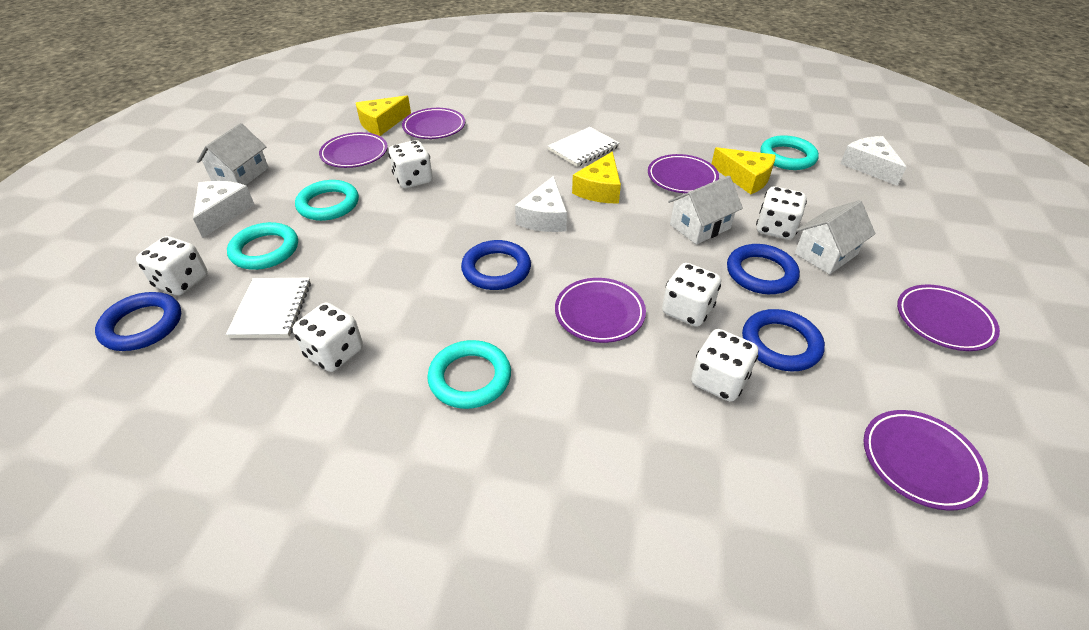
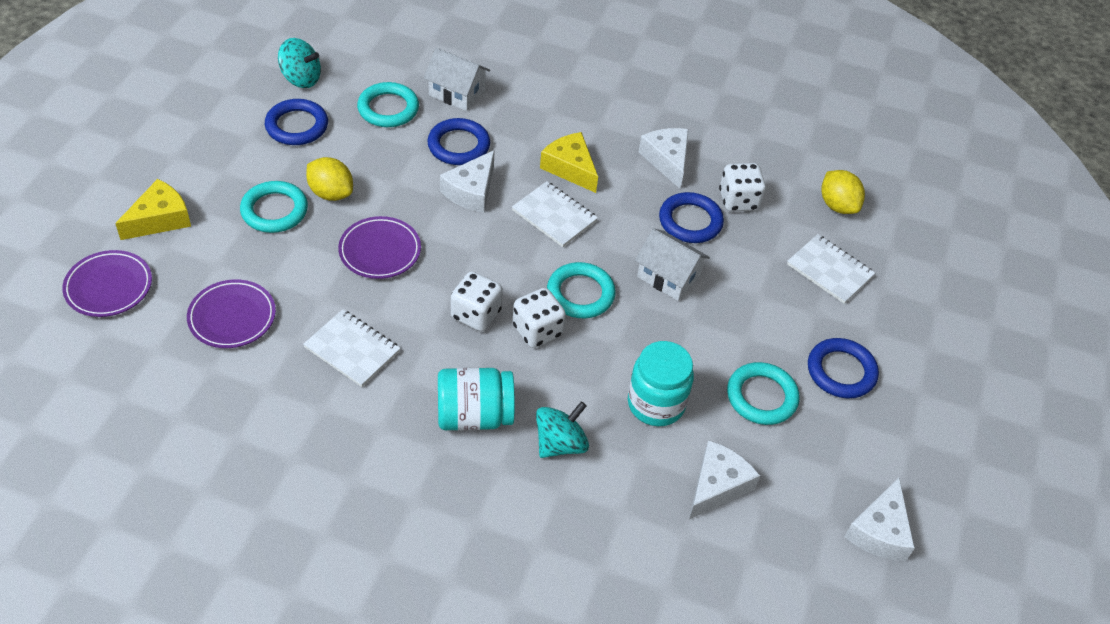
purple plate: [319,132,388,168] [402,108,465,139] [555,278,646,343] [648,154,719,193] [863,410,988,511] [897,285,1000,351] = 6 -> [62,250,152,317] [187,279,276,348] [338,216,421,279] = 3
turquoise jar: none = 0 -> [438,368,515,431] [628,341,694,426] = 2
turquoise spinning top: none = 0 -> [278,38,321,88] [536,401,589,458] = 2
white cheese: [193,181,255,238] [515,176,567,232] [840,136,907,186] = 3 -> [440,150,495,213] [639,128,689,188] [689,440,760,520] [844,478,915,561] = 4
white dice: [136,236,208,295] [293,302,363,372] [388,140,433,188] [662,263,721,327] [691,329,758,402] [756,187,807,240] = 6 -> [451,271,503,331] [513,288,566,348] [719,163,766,212] = 3
white house: [197,123,269,185] [668,176,743,244] [795,200,876,274] = 3 -> [424,48,490,111] [635,228,710,301] = 2
white notebook: [226,278,311,338] [548,127,619,167] = 2 -> [303,309,400,387] [512,181,598,247] [787,234,875,304] = 3
yellow cheese: [356,95,411,136] [572,151,621,203] [712,147,776,194] = 3 -> [115,179,191,240] [540,132,598,193] = 2
yellow lemon: none = 0 -> [306,157,353,201] [821,170,865,214] = 2

